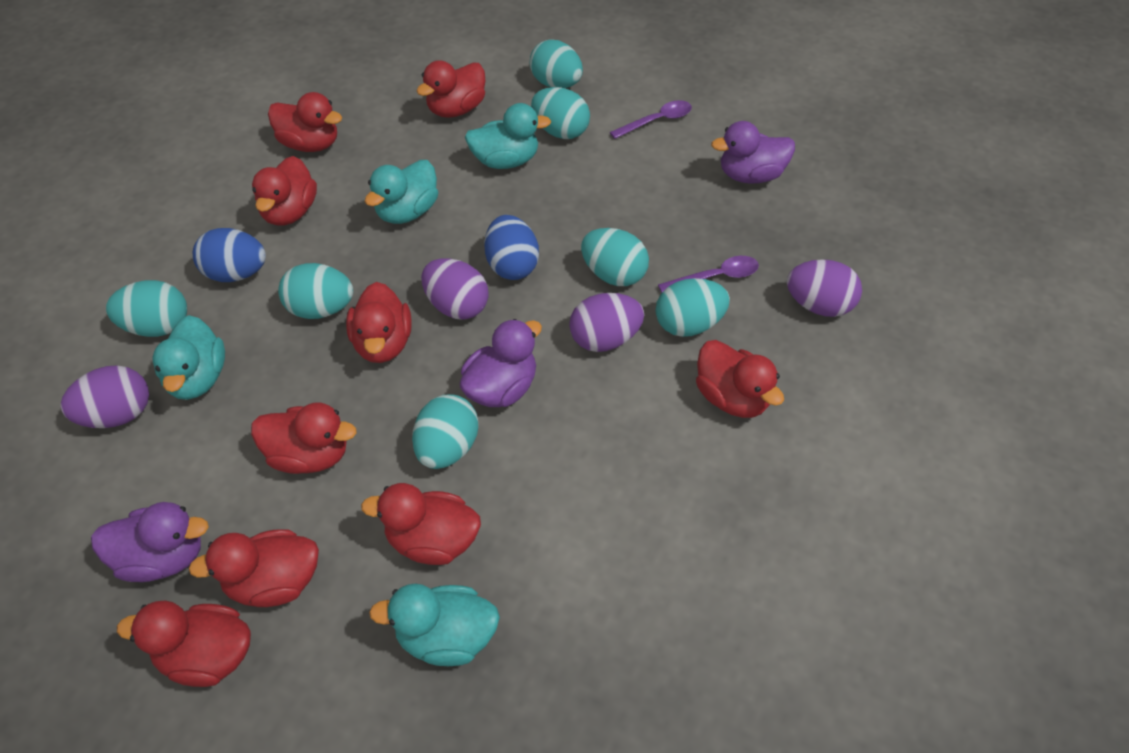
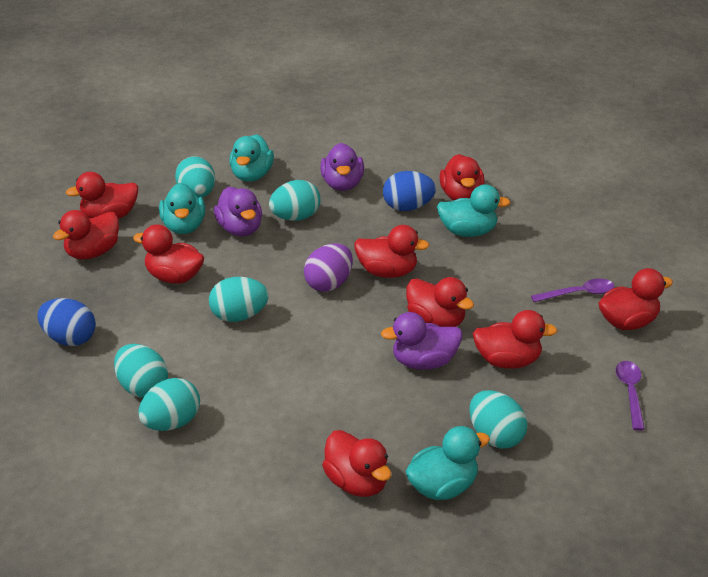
purple egg: [60,365,149,428] [421,259,489,320] [569,293,644,352] [787,259,862,317] = 4 -> [304,243,353,292] = 1
turquoise egg: [106,280,187,337] [278,263,353,319] [412,395,479,469] [530,40,583,88] [531,87,590,139] [581,228,649,286] [656,278,730,337] = 7 -> [114,344,168,398] [138,378,200,431] [175,156,215,198] [209,277,269,322] [269,180,321,221] [469,390,527,449] = 6

